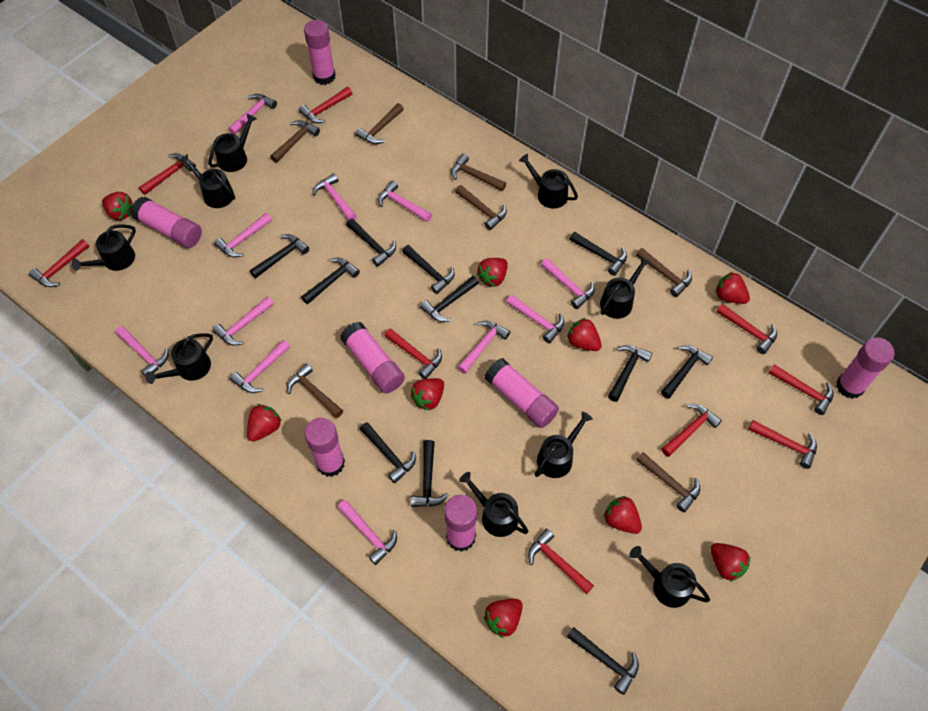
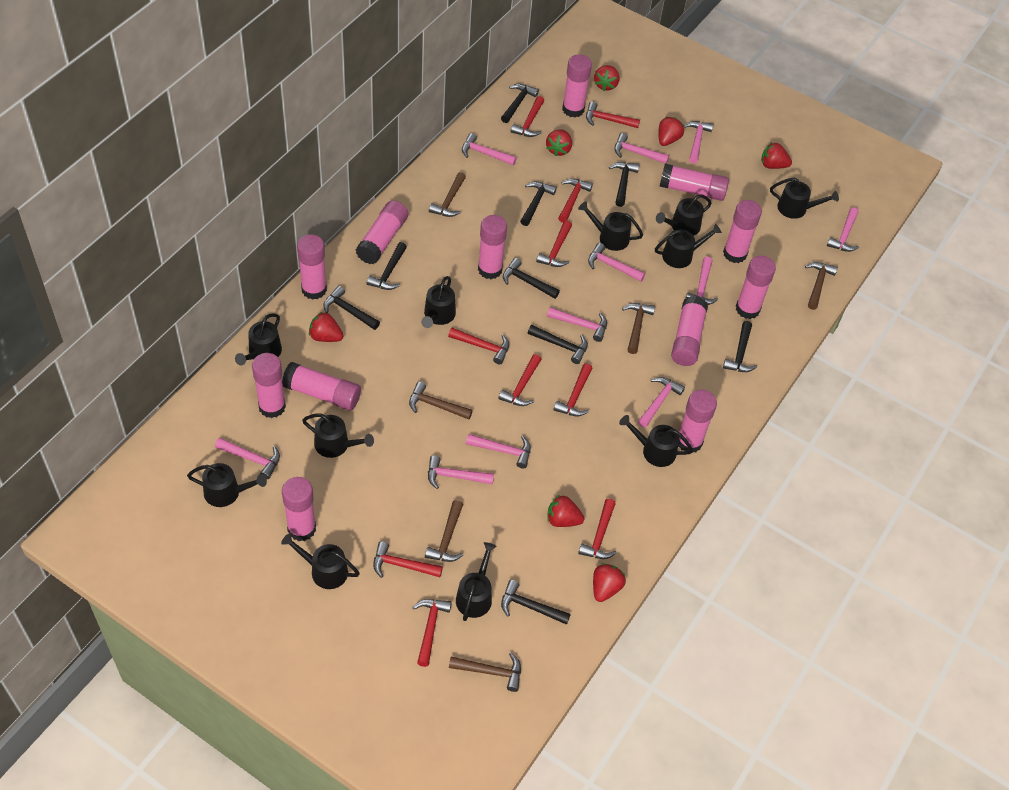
black hammer: [250,234,309,278] [301,258,360,304] [346,218,396,267] [360,422,416,483] [402,245,455,294] [411,440,449,507] [420,276,479,322] [567,627,639,695] [569,232,627,276] [608,345,652,402] [661,345,713,399] = 11 -> [323,286,380,330] [367,242,407,290] [501,84,539,123] [501,580,571,625] [503,258,560,299] [520,182,557,226] [528,325,588,364] [609,162,639,207] [723,321,757,372] = 9
black watering can: [72,224,136,271] [145,333,213,384] [180,154,235,208] [208,114,257,172] [459,472,528,537] [519,154,578,209] [535,411,593,478] [600,257,651,319] [629,546,710,608] = 9 -> [187,463,267,507] [235,313,282,365] [281,533,360,589] [302,413,374,458] [421,276,456,328] [456,542,497,621] [578,201,643,251] [619,415,693,467] [655,224,722,268] [656,194,712,236] [770,178,839,219] = 11
brown hammer: [270,120,320,163] [287,363,343,418] [355,103,404,144] [451,154,506,191] [455,185,507,230] [636,248,692,297] [636,452,700,512] = 7 -> [409,381,473,420] [425,500,463,562] [429,172,466,217] [449,653,521,692] [622,303,655,354] [805,262,838,310] = 6
pink glue stick: [131,197,202,248] [304,20,336,85] [304,418,345,477] [340,322,405,394] [444,495,477,552] [484,358,559,428] [836,337,895,399] = 7 -> [252,353,286,418] [282,362,361,411] [282,477,316,541] [297,234,327,300] [356,200,408,264] [478,215,507,279] [562,54,592,118] [659,164,729,201] [671,296,708,366] [678,390,717,453] [723,200,762,263] [736,256,776,319] = 12
red hammer: [29,239,90,287] [139,153,196,195] [299,87,352,123] [384,328,442,379] [528,529,594,594] [661,404,722,457] [716,304,777,354] [748,420,817,469] [768,364,834,415] = 9 -> [373,541,443,578] [413,599,452,667] [448,328,509,364] [498,354,542,406] [511,96,544,137] [536,221,572,267] [553,363,593,416] [558,178,593,223] [578,499,616,559] [586,101,640,128] = 10
red strawberry: [102,192,133,220] [247,404,282,441] [410,378,444,411] [477,258,508,287] [483,599,523,638] [567,318,602,351] [603,496,642,534] [710,543,750,582] [715,272,750,304] = 9 -> [309,312,344,342] [546,129,572,156] [547,495,584,527] [593,563,626,602] [594,65,619,91] [658,117,684,146] [761,142,792,169] = 7

